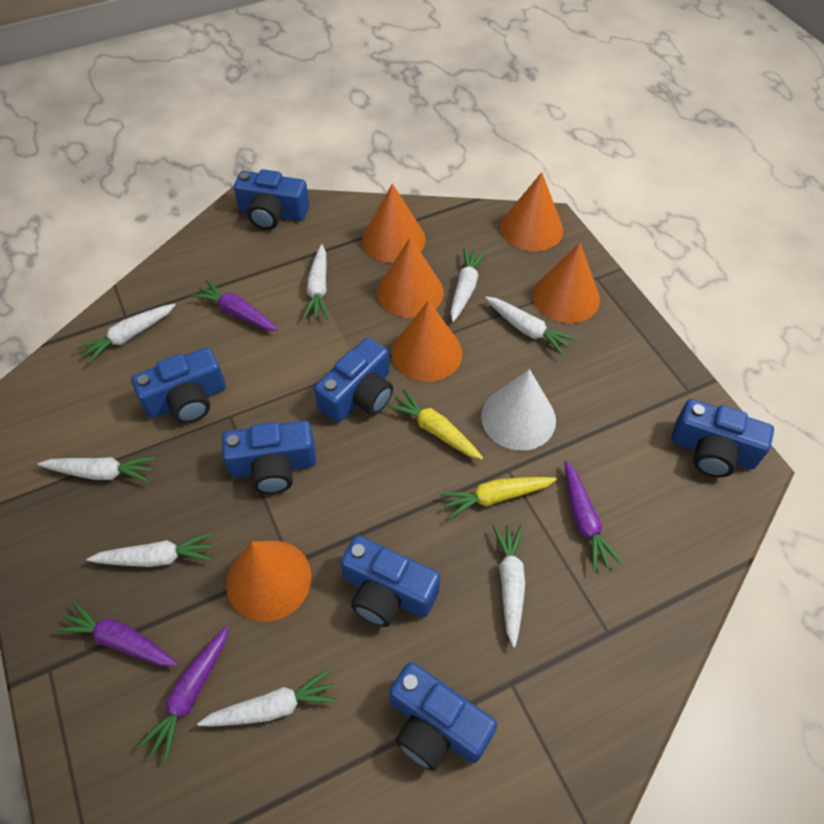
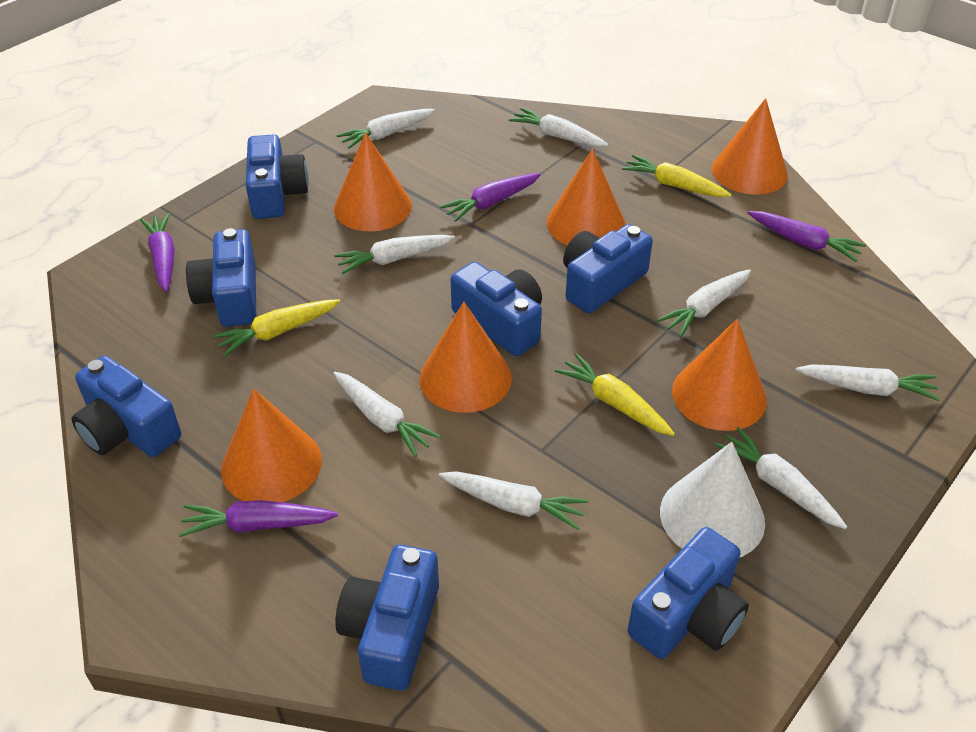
yellow carrot: [387,389,483,460] [440,477,557,519] = 2 -> [212,299,340,357] [555,353,675,436] [622,155,732,197] = 3

